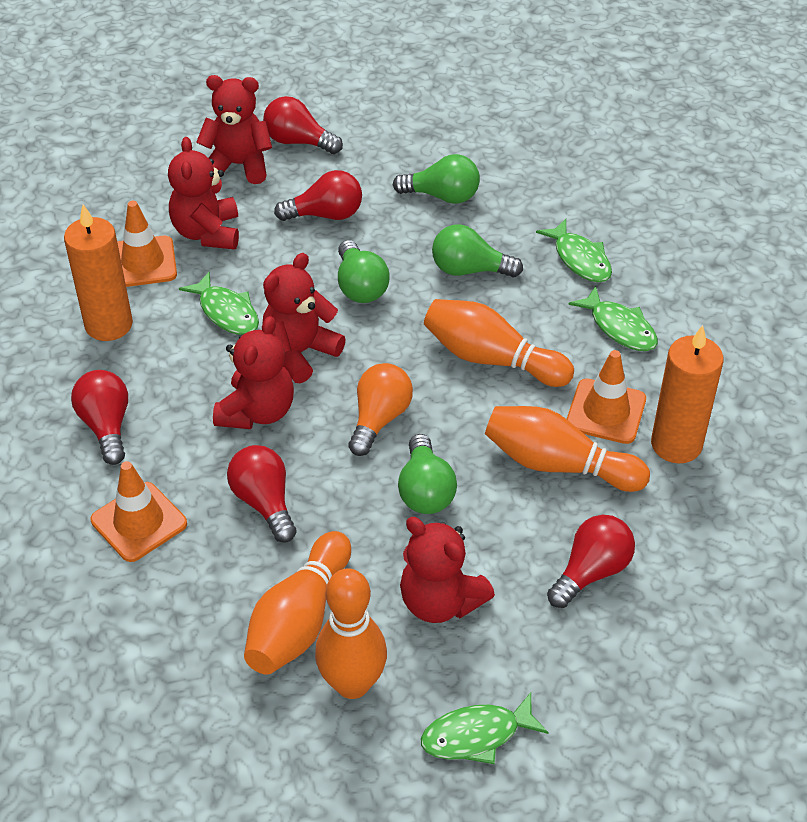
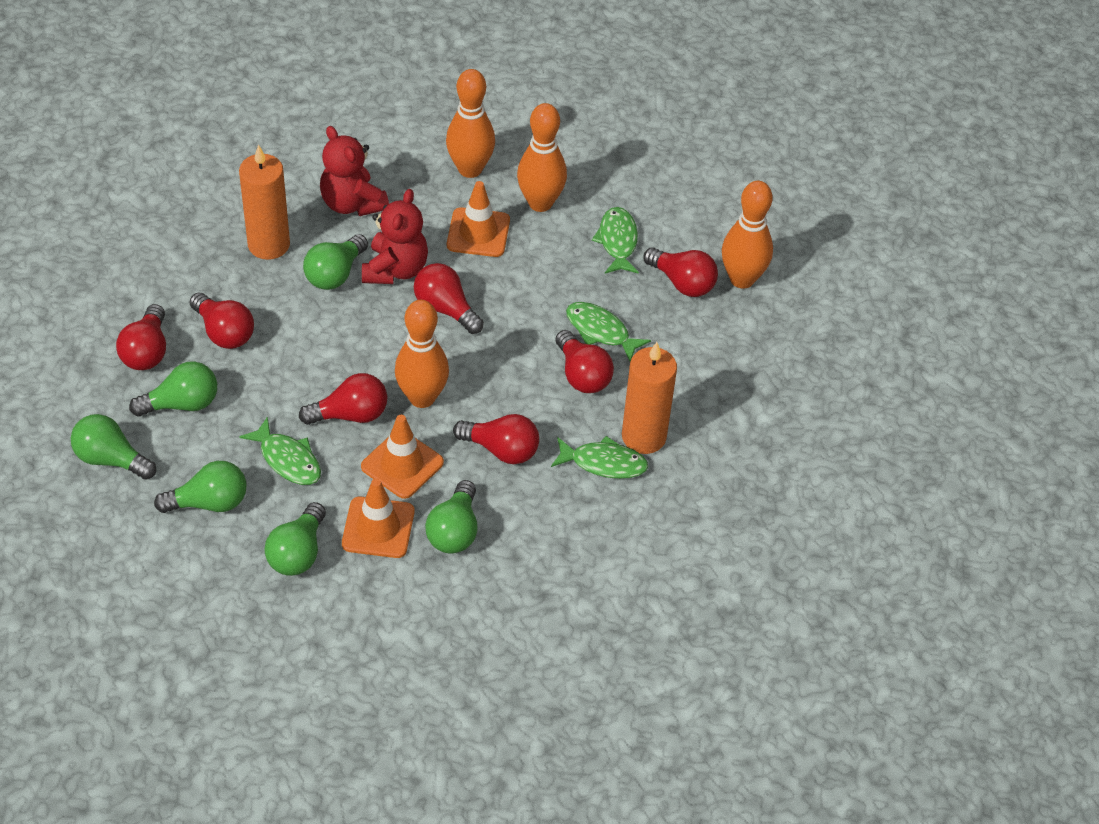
green light bulb: [338,240,390,303] [393,154,480,204] [398,434,457,514] [432,224,523,277] = 4 -> [71,414,156,480] [129,361,217,416] [154,461,247,513] [265,502,326,576] [303,234,368,290] [425,480,477,554] = 6
orange light bulb: [348,363,413,456] = 1 -> none = 0
red light bulb: [71,370,128,465] [227,445,297,543] [263,96,343,154] [274,170,362,221] [547,515,635,608] = 5 -> [116,304,166,370] [190,293,254,349] [299,373,387,425] [414,263,484,334] [453,414,539,464] [555,330,614,393] [644,248,718,297] = 7
red teddy bear: [168,137,239,250] [196,75,272,184] [213,316,294,429] [262,253,346,383] [400,517,495,623] = 5 -> [320,126,389,216] [362,189,428,284] = 2

